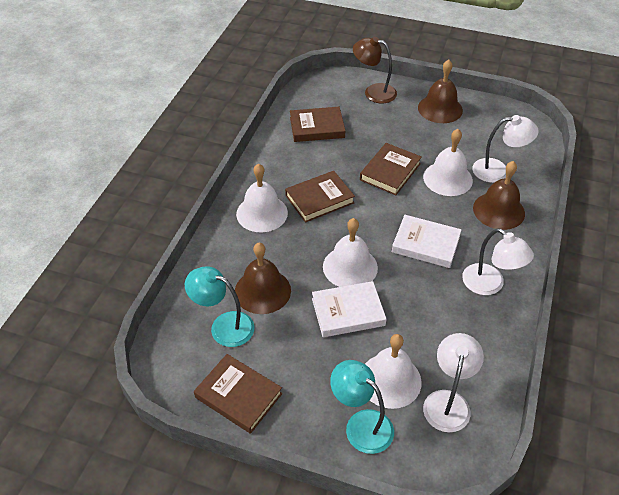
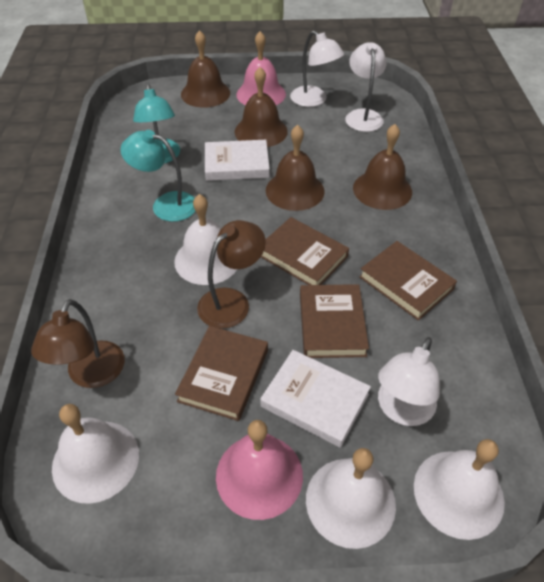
brown bell: [235,243,291,314] [418,59,463,123] [473,161,525,230] = 3 -> [181,30,230,108] [235,67,288,147] [266,125,325,211] [353,124,412,210] = 4
brown lamp: [353,37,397,103] = 1 -> [31,299,125,388] [197,220,266,329] = 2
pink bell: none = 0 -> [216,420,303,520] [236,31,286,105] = 2

